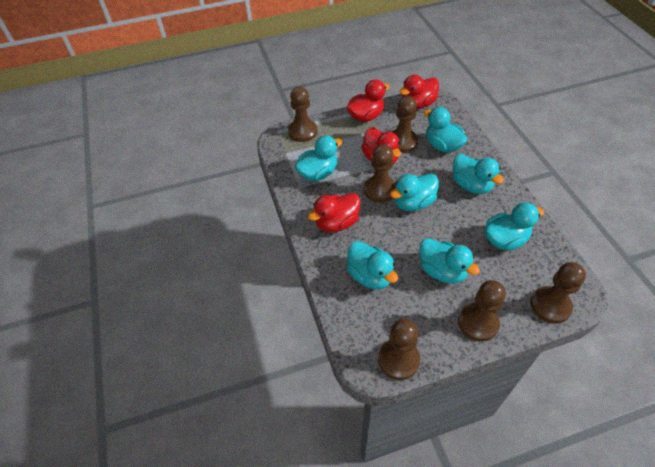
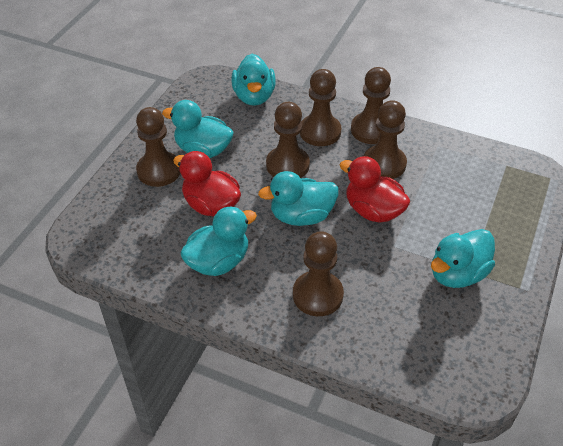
red duck: [308,193,361,232] [347,79,390,122] [361,127,401,164] [399,75,439,109] = 4 -> [173,151,241,217] [340,156,410,223] = 2
turquoise duck: [295,135,342,181] [346,241,398,289] [390,174,439,211] [420,238,480,284] [423,107,468,153] [453,154,504,194] [485,202,544,251] = 7 -> [162,100,234,158] [180,206,257,276] [231,54,276,106] [258,171,339,226] [431,229,495,288] = 5

